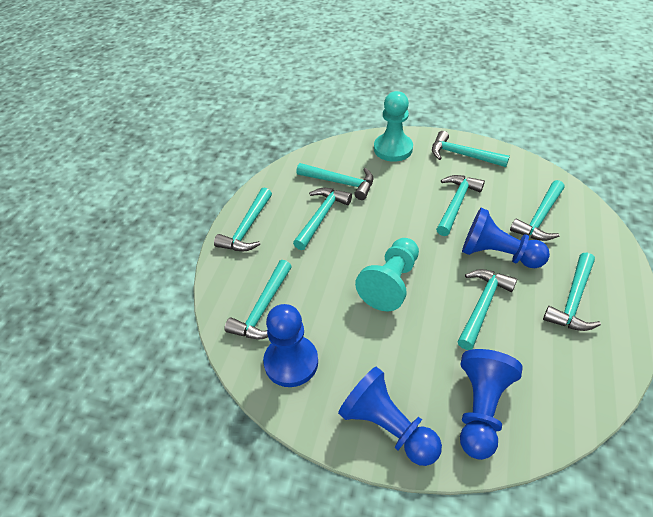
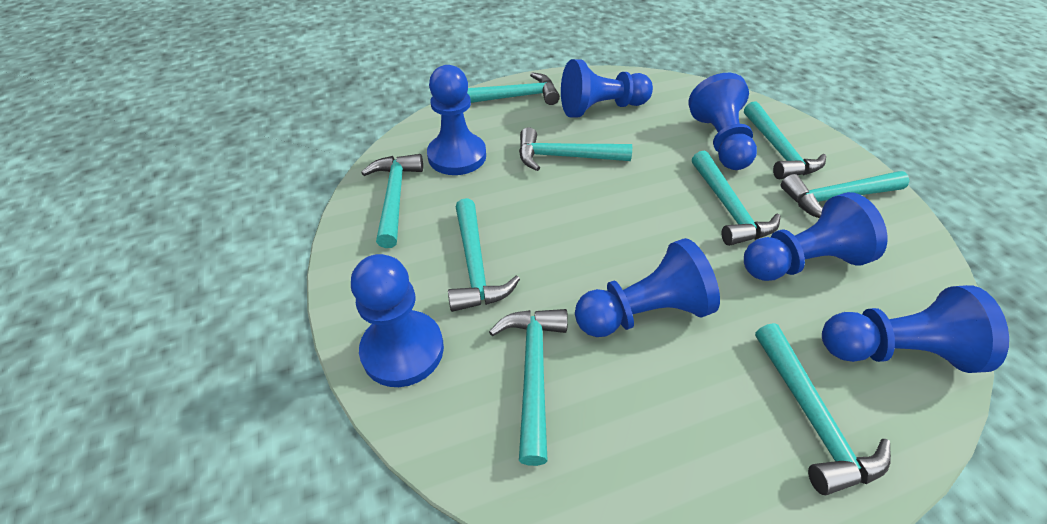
blue pawn: [263,304,318,387] [338,367,442,466] [460,349,522,460] [462,208,550,268] = 4 -> [351,254,444,387] [427,65,486,175] [561,59,653,117] [575,238,720,337] [688,73,757,170] [744,192,888,281] [822,285,1009,373] = 7
turquoise pawn: [355,238,419,311] [374,91,413,162] = 2 -> none = 0

